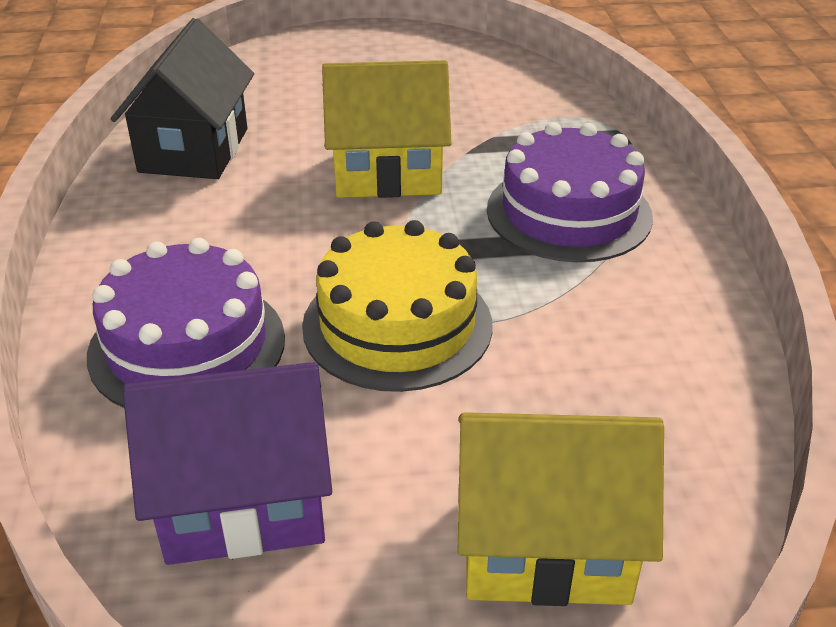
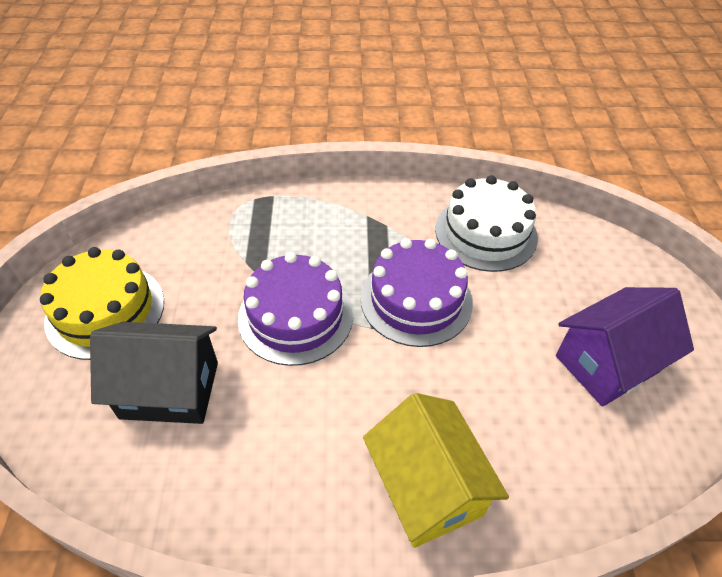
white cake: none = 0 -> [435,175,538,272] = 1
yellow house: [322,60,451,198] [458,412,664,606] = 2 -> [363,393,509,548] = 1

